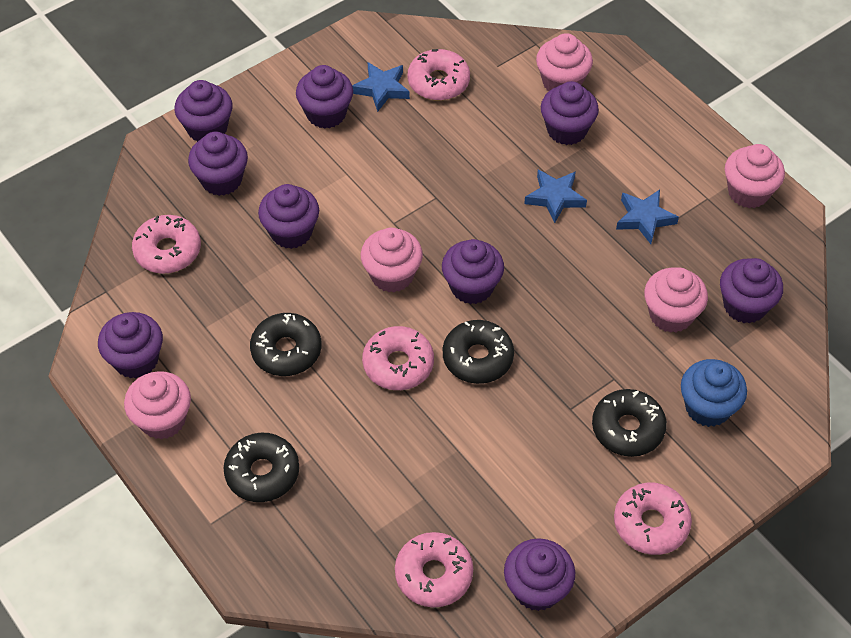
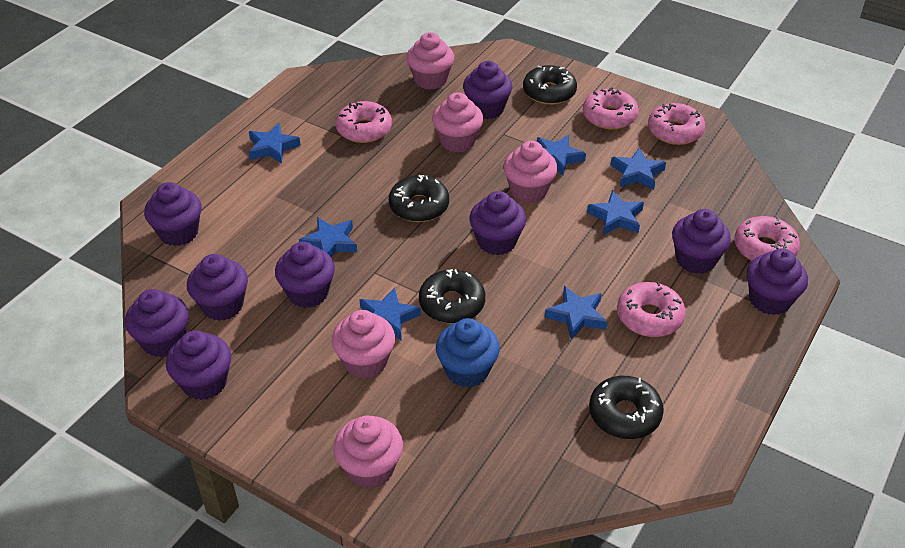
blue star: [352,62,410,112] [524,170,587,223] [616,190,679,244] = 3 -> [249,123,301,164] [299,217,357,257] [359,287,421,341] [537,135,586,176] [545,286,607,340] [587,190,644,235] [610,148,666,190] = 7

